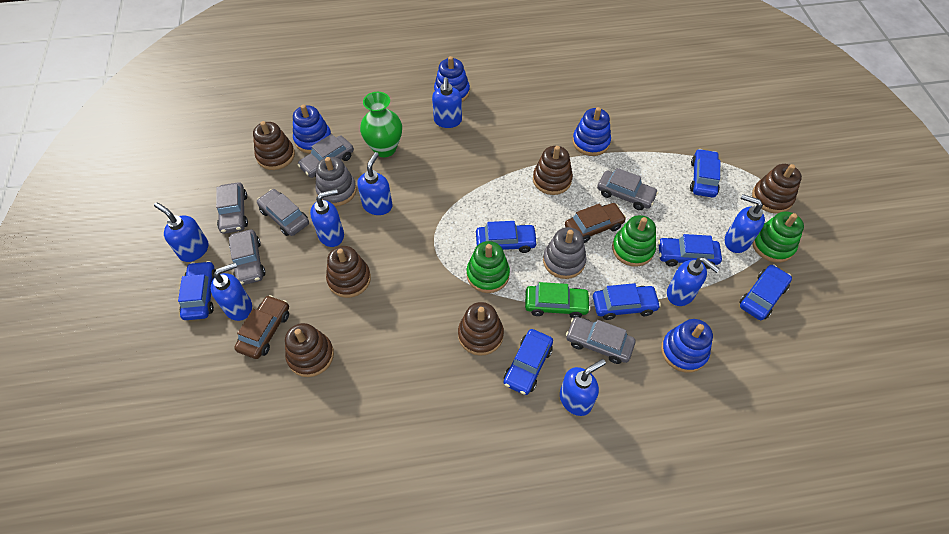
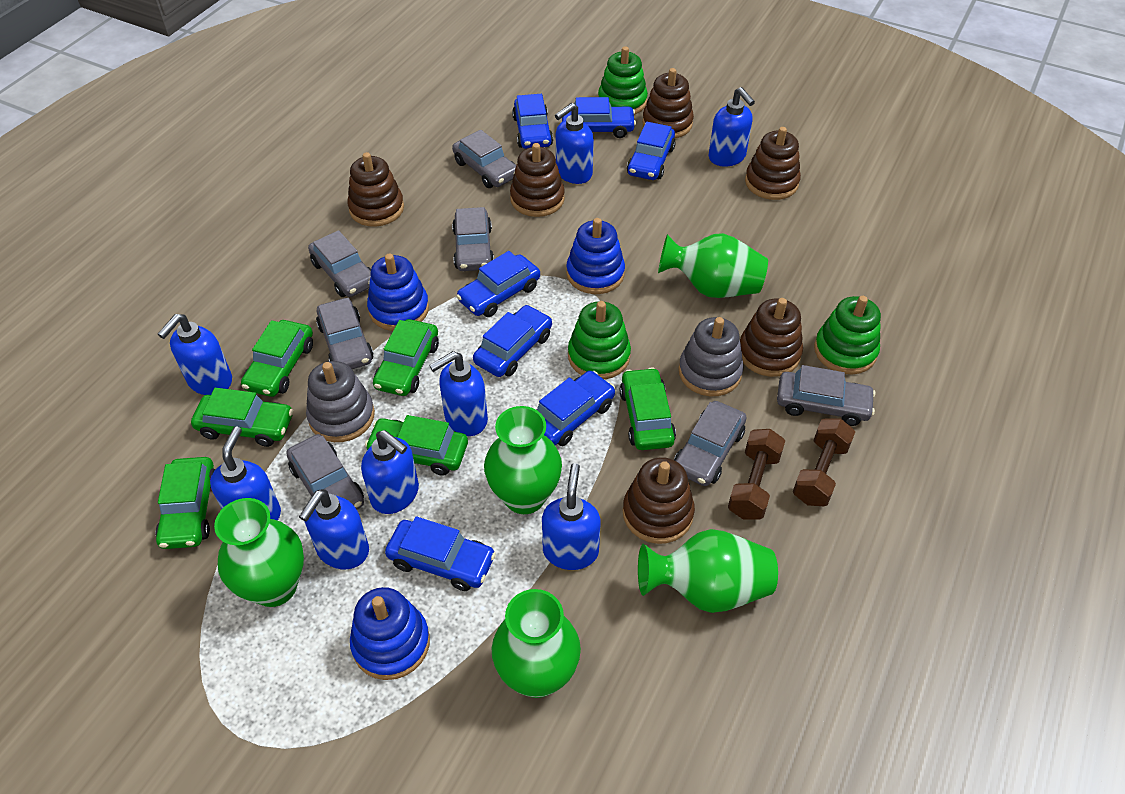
blue stacking toy: [293,105,331,153] [434,56,470,102] [573,107,611,156] [661,319,713,373] = 4 -> [350,587,430,680] [367,254,429,331] [566,218,625,294] = 3
brown car: [234,295,289,359] [565,203,626,243] = 2 -> none = 0
brown dumbbell: none = 0 -> [728,429,785,520] [793,419,855,506] = 2
green car: [525,282,591,318] = 1 -> [155,457,215,549] [191,388,293,447] [241,320,313,397] [365,415,468,476] [373,319,439,396] [620,367,676,450] = 6
green vase: [360,92,402,157] = 1 -> [214,498,304,607] [484,406,562,514] [492,589,581,698] [638,529,778,613] [658,233,768,298] = 5
grey car: [216,182,248,234] [229,230,265,285] [257,189,309,236] [298,134,354,178] [566,317,635,364] [597,168,658,210] = 6 -> [286,434,364,509] [308,230,371,297] [316,298,374,369] [452,130,516,188] [452,207,494,271] [674,401,746,486] [777,365,876,426] = 7

